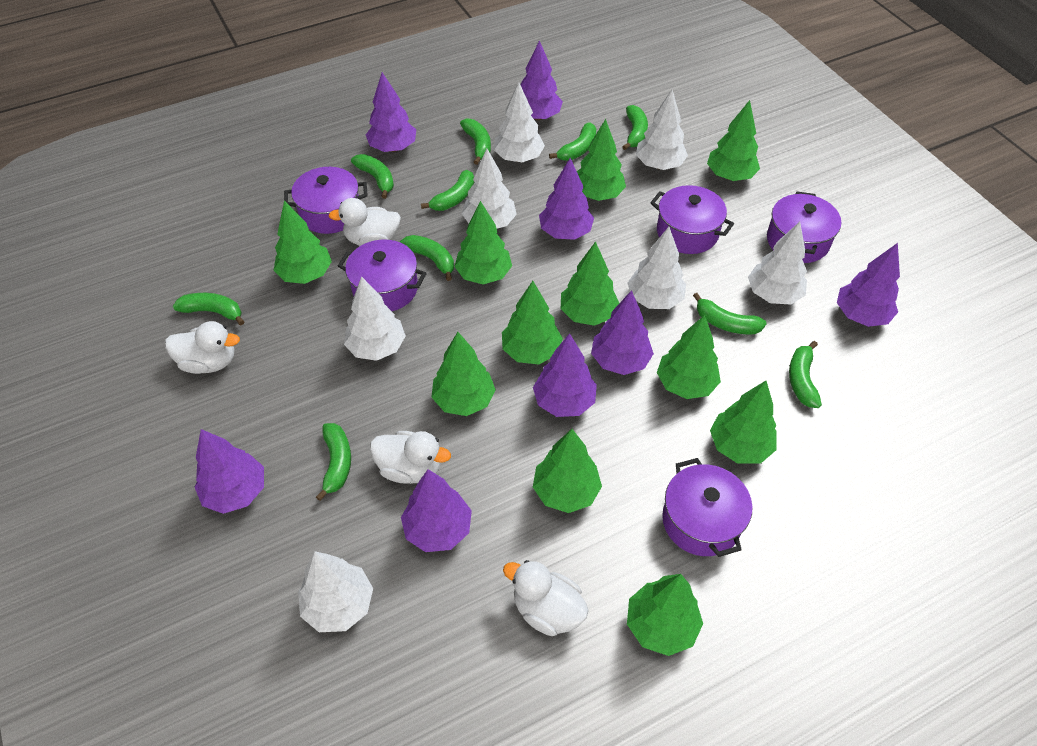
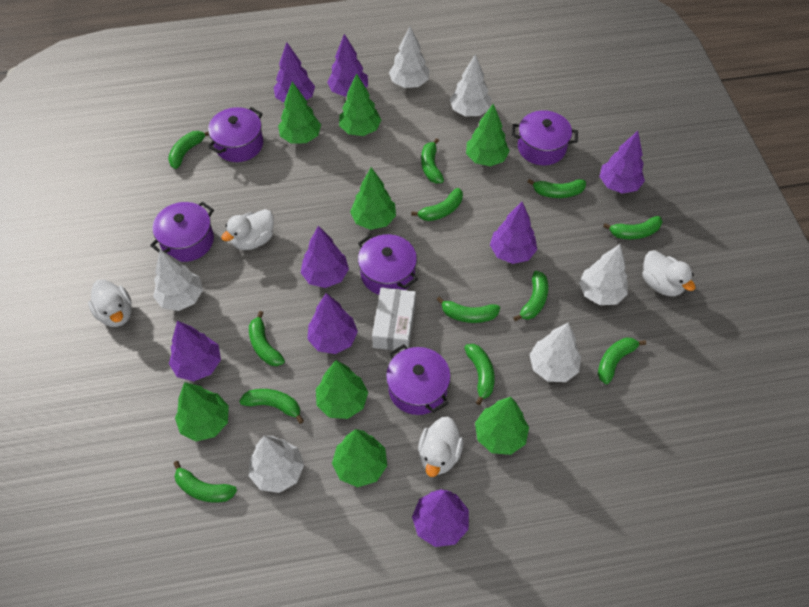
green banana: [173,293,244,325] [316,423,351,501] [351,154,394,199] [400,235,454,281] [421,170,474,211] [460,118,491,165] [549,123,597,161] [622,105,648,150] [693,293,767,334] [789,341,822,408] = 10 -> [168,131,209,169] [173,461,237,503] [239,389,304,424] [249,311,285,366] [411,188,463,221] [421,138,444,184] [436,297,500,323] [464,344,495,405] [513,271,548,321] [528,179,586,198] [598,338,646,384] [603,216,663,239] = 12
green tree: [274,201,332,284] [431,332,496,416] [454,201,512,284] [502,281,563,364] [533,429,602,513] [561,241,619,326] [577,119,626,201] [627,574,703,656] [657,315,721,399] [707,100,760,181] [710,381,776,463] = 11 -> [175,382,229,441] [278,82,321,144] [316,360,368,419] [332,429,387,487] [339,73,381,136] [350,167,396,230] [466,104,510,166] [475,397,529,455] = 8
white box: none = 0 -> [372,287,416,351] = 1
white tree: [298,551,373,632] [344,276,406,361] [462,149,517,228] [494,82,545,162] [628,227,686,309] [636,89,688,170] [748,222,807,304] = 7 -> [153,249,203,311] [249,435,304,493] [389,26,430,88] [449,54,491,116] [529,323,581,382] [579,244,628,305] = 6

